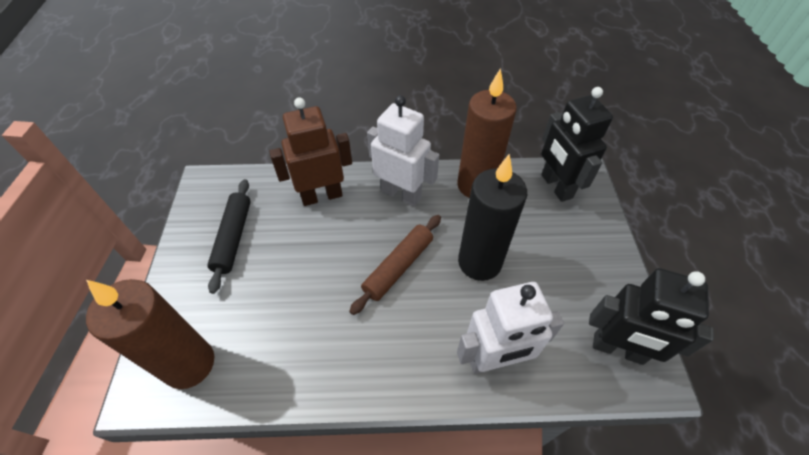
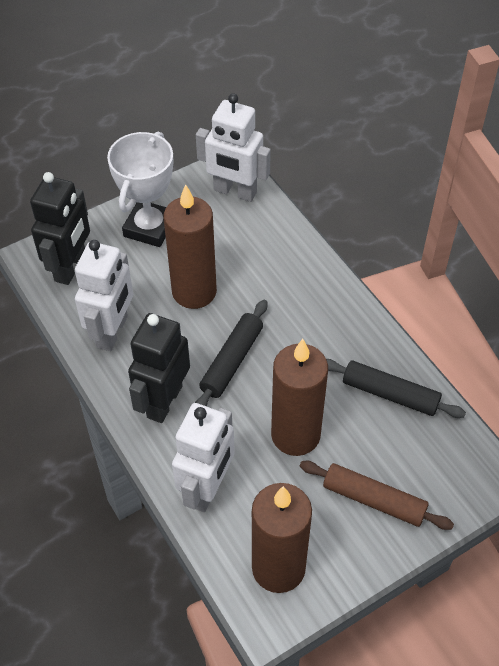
black candle: [458,154,527,281] = 1 -> none = 0
black rolling pin: [207,179,251,294] = 1 -> [195,300,267,406] [327,359,466,418] = 2
brown candle: [86,279,214,389] [457,68,517,198] = 2 -> [164,184,217,309] [252,483,312,593] [271,339,328,456] = 3
brown robot: [270,97,352,206] = 1 -> none = 0
white robot: [367,95,439,206] [457,282,564,374] = 2 -> [75,240,133,351] [172,403,235,512] [196,93,271,202] = 3
white trophy: none = 0 -> [107,132,173,247] = 1

